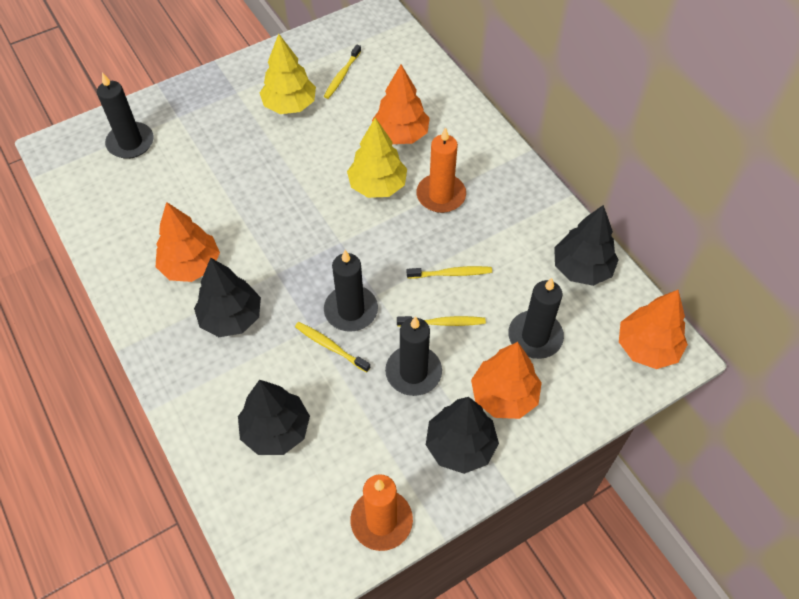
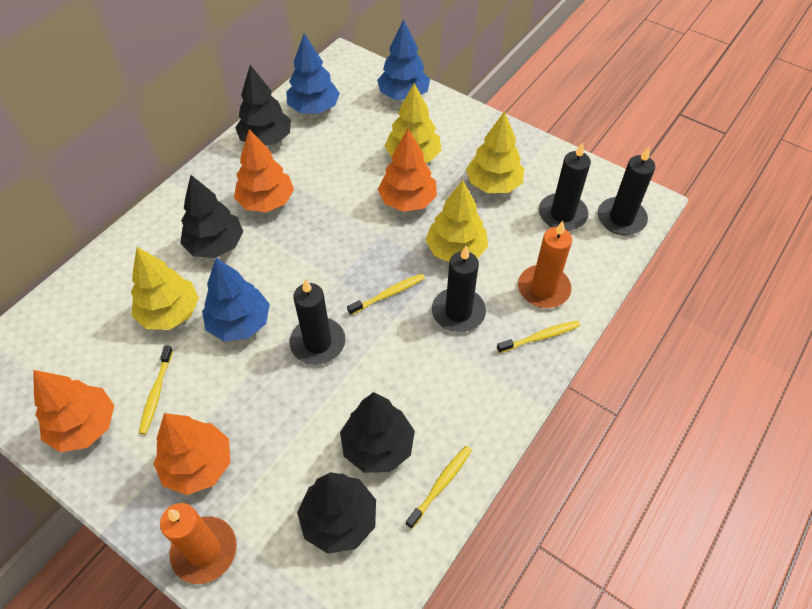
blue tree: none = 0 -> [202,258,270,341] [286,34,340,114] [377,20,430,100] = 3
yellow tree: [260,34,316,114] [347,118,407,198] = 2 -> [131,247,199,330] [385,83,441,163] [425,180,488,262] [466,111,524,193] = 4

